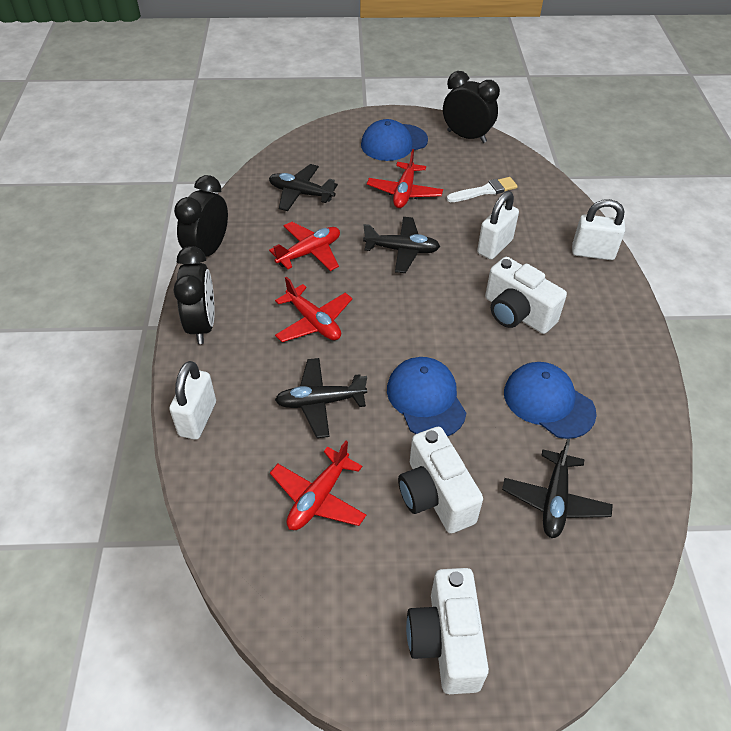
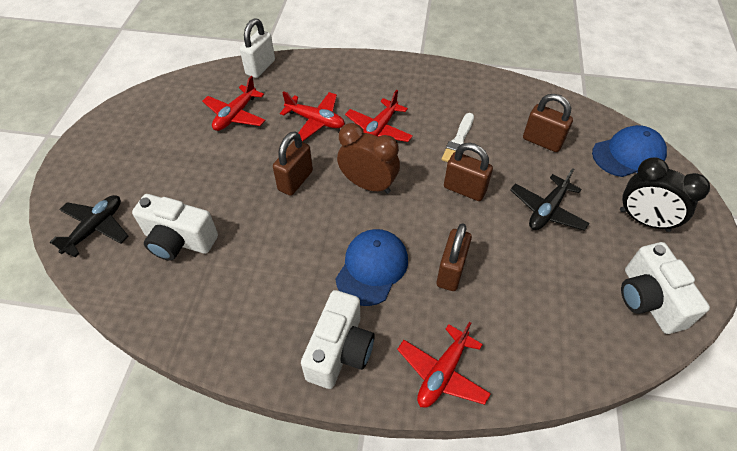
black clock: [174,175,228,257] [174,246,215,344] [443,71,500,143] = 3 -> [620,157,710,232] = 1
black plane: [269,164,338,211] [275,358,367,438] [363,217,440,273] [502,439,613,538] = 4 -> [50,195,128,257] [510,168,590,231] = 2
blue cap: [361,119,428,161] [387,357,466,437] [504,362,597,439] = 3 -> [336,229,408,306] [592,125,667,177] = 2
brown clock: none = 0 -> [337,123,400,194] = 1
brown padlock: none = 0 -> [273,131,313,196] [437,223,472,291] [444,143,493,201] [523,94,573,152] = 4
white padlock: [169,361,216,440] [477,191,519,260] [572,199,625,260] = 3 -> [240,18,275,78] = 1

